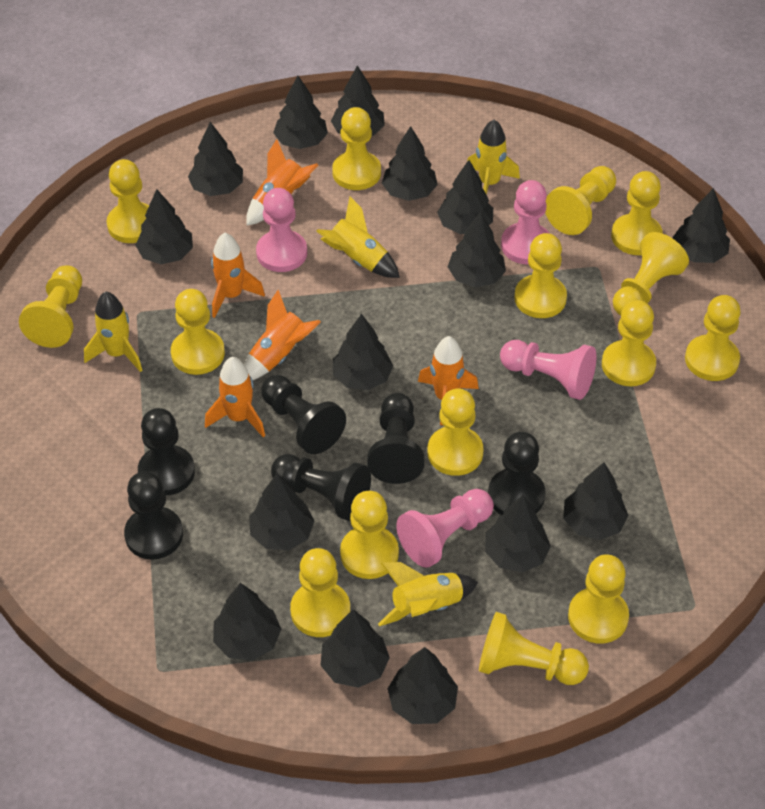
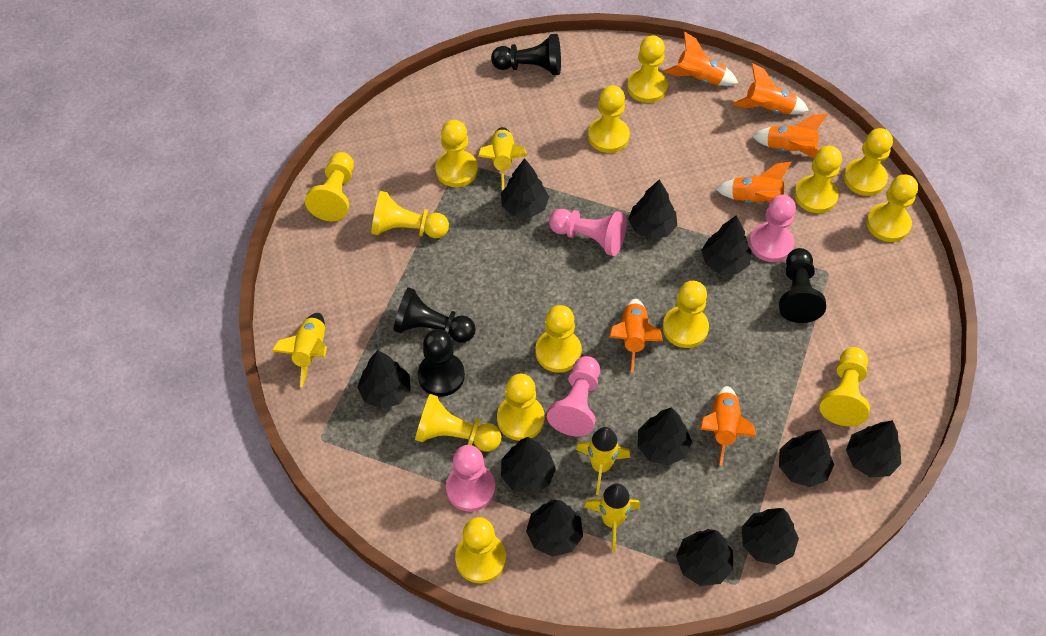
black pawn: [124,471,183,560] [138,408,195,495] [261,375,346,454] [271,454,371,521] [367,393,424,484] [488,432,545,515] = 6 -> [393,287,476,343] [418,329,465,397] [491,34,561,75] [779,248,826,323] = 4
black tree: [135,189,193,264] [188,122,243,196] [213,583,281,661] [249,474,314,550] [273,76,328,149] [320,609,390,688] [331,65,385,136] [333,314,393,390] [382,126,438,201] [388,647,458,724] [437,160,493,234] [448,211,506,287] [485,495,551,572] [563,462,629,540] [672,188,730,263] = 15 -> [357,350,411,409] [501,158,549,218] [501,437,556,494] [526,500,583,557] [628,179,677,239] [638,407,692,466] [676,529,733,586] [701,215,751,274] [742,508,799,565] [779,429,834,487] [846,420,901,478] = 11
orange rocket: [205,357,265,437] [211,233,265,318] [244,290,321,380] [246,139,318,226] [418,336,479,425] = 5 -> [609,299,663,373] [664,31,738,86] [700,386,756,466] [716,162,792,203] [732,63,809,114] [752,114,828,158] = 6
yellow pawn: [19,265,82,348] [107,159,149,243] [171,289,225,375] [290,548,350,637] [332,107,381,190] [340,491,399,579] [427,388,484,476] [479,612,589,685] [514,233,567,318] [545,166,616,235] [568,554,629,644] [602,300,656,386] [611,171,663,255] [613,232,689,315] [685,295,741,381] = 15 -> [305,152,354,221] [371,191,449,238] [415,394,501,452] [436,120,478,187] [455,517,506,583] [497,374,545,441] [535,305,582,373] [588,85,630,153] [627,35,668,103] [663,281,709,348] [795,146,842,213] [820,347,870,426] [844,128,893,196] [867,175,918,242] = 14

